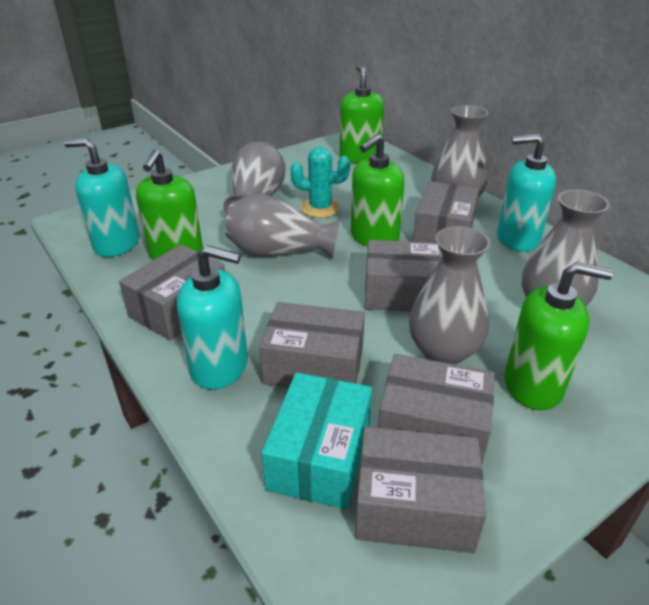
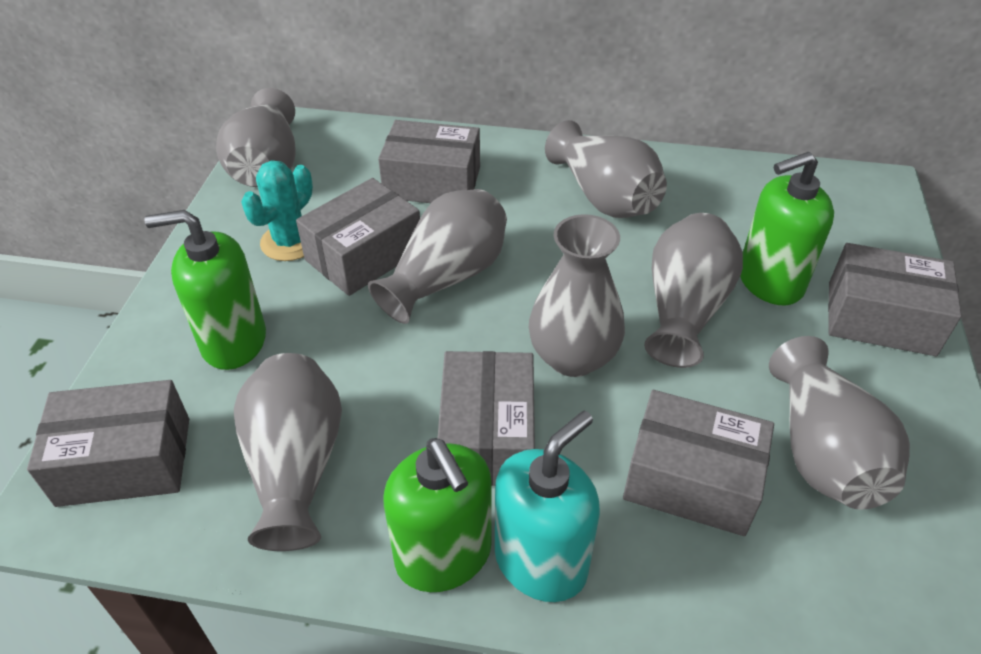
green soap dispenser: [136,150,203,260] [340,65,384,163] [351,134,405,246] [504,262,613,410] = 4 -> [144,210,266,370] [383,438,492,592] [740,151,834,305] = 3
grey vase: [223,142,286,215] [225,194,340,259] [409,226,491,365] [431,105,488,198] [522,189,610,306] = 5 -> [216,88,296,187] [234,353,342,551] [368,189,507,324] [529,214,625,377] [545,120,667,218] [644,213,743,368] [769,336,910,510] = 7
turquoise box: [262,372,372,510] = 1 -> none = 0
turquoise soap dispenser: [64,138,139,257] [177,245,248,390] [497,134,556,252] = 3 -> [495,411,600,602] = 1

